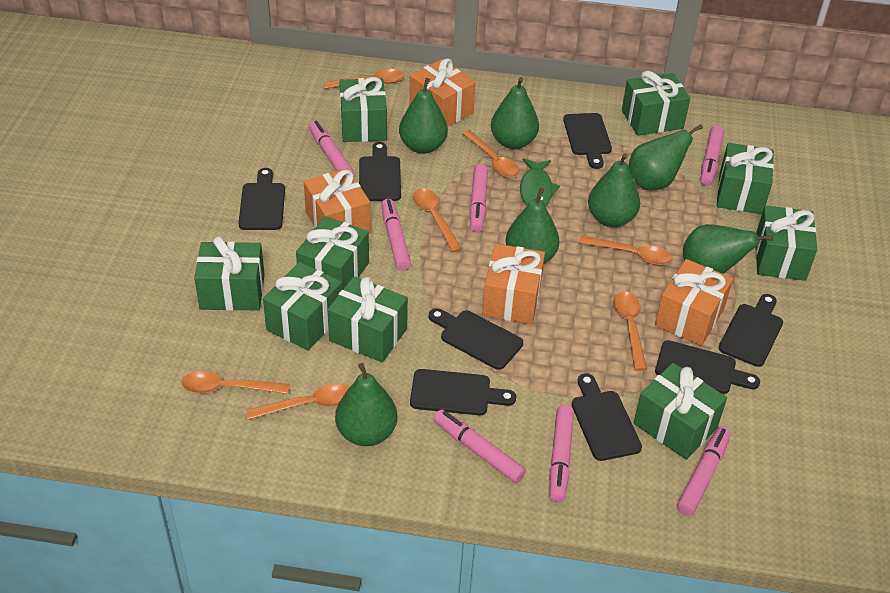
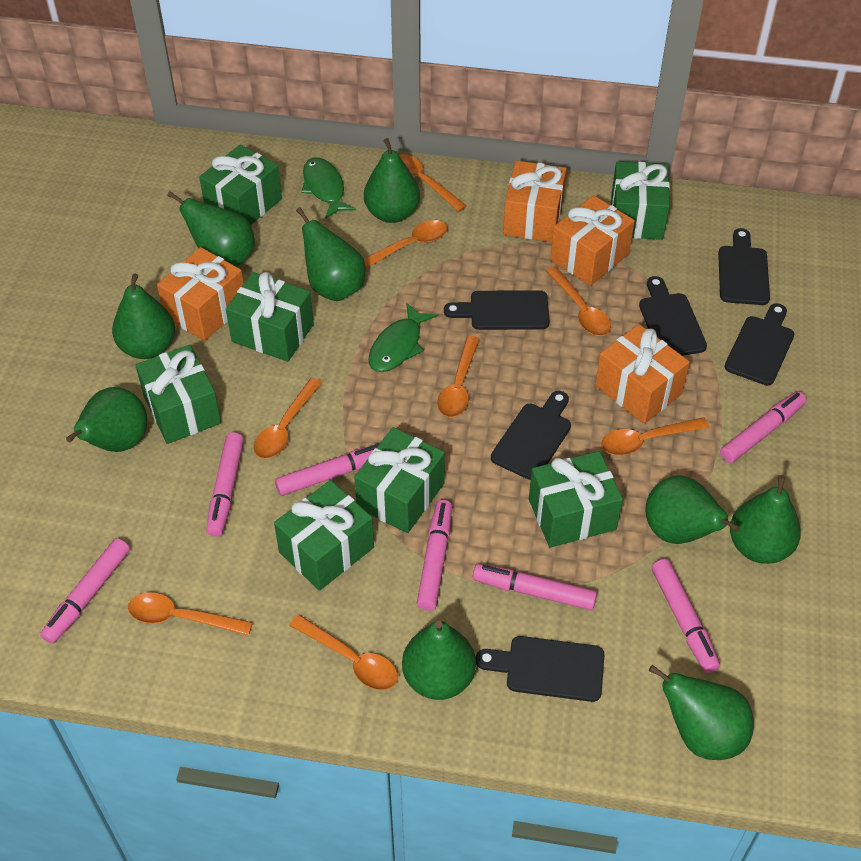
black cutting board: [238,168,285,230] [359,142,401,201] [410,369,516,415] [429,308,523,370] [563,113,612,169] [572,373,642,461] [655,340,760,394] [719,294,783,367] = 8 -> [444,290,550,330] [476,636,605,702] [491,391,571,480] [639,276,707,356] [718,228,770,305] [725,303,794,385] = 6
green fish: [520,158,560,206] = 1 -> [301,157,356,219] [368,303,437,372] = 2
green gift: [194,236,265,311] [263,262,342,351] [296,216,369,290] [328,276,408,363] [339,77,387,142] [622,71,690,136] [634,363,727,460] [717,143,774,215] [755,205,817,281] = 9 -> [135,345,221,444] [199,145,282,225] [226,272,314,362] [274,480,374,591] [354,427,445,533] [529,451,623,548] [611,162,670,240] = 7
green pear: [335,363,397,446] [399,78,448,154] [491,77,539,149] [506,188,559,264] [588,153,640,227] [629,124,703,190] [683,224,773,274] = 7 -> [66,387,147,452] [112,273,175,359] [167,191,255,267] [296,207,365,301] [364,138,420,223] [402,621,476,700] [645,475,740,544] [649,665,754,760] [730,475,801,564] = 9
orange spoon: [182,371,290,394] [246,383,350,420] [323,69,404,89] [413,189,462,252] [462,130,519,178] [579,236,673,265] [613,292,647,371] = 7 -> [128,592,253,636] [254,378,322,459] [289,615,398,690] [364,220,447,269] [399,154,467,212] [437,336,480,417] [546,266,611,336] [601,417,709,455] = 8

